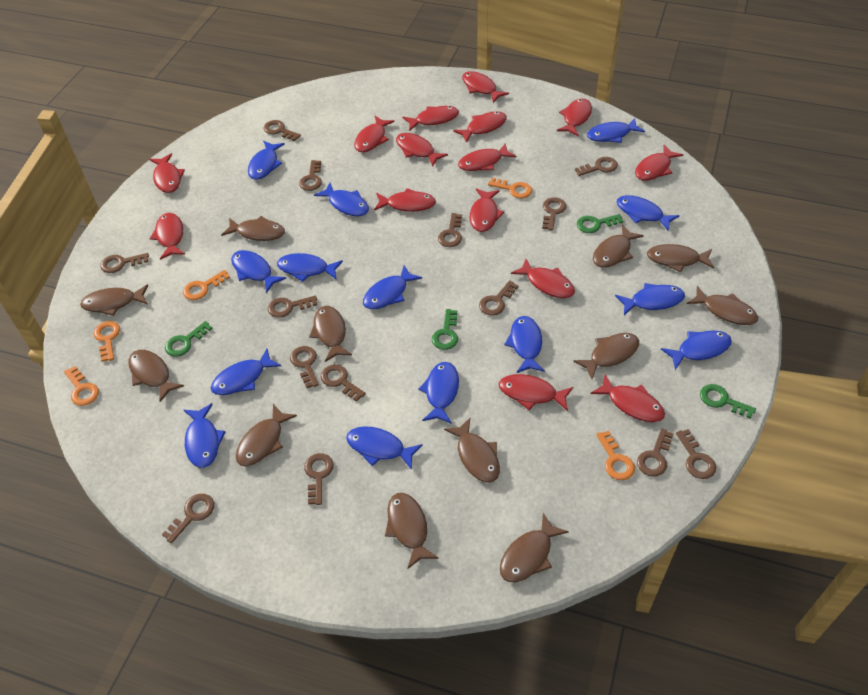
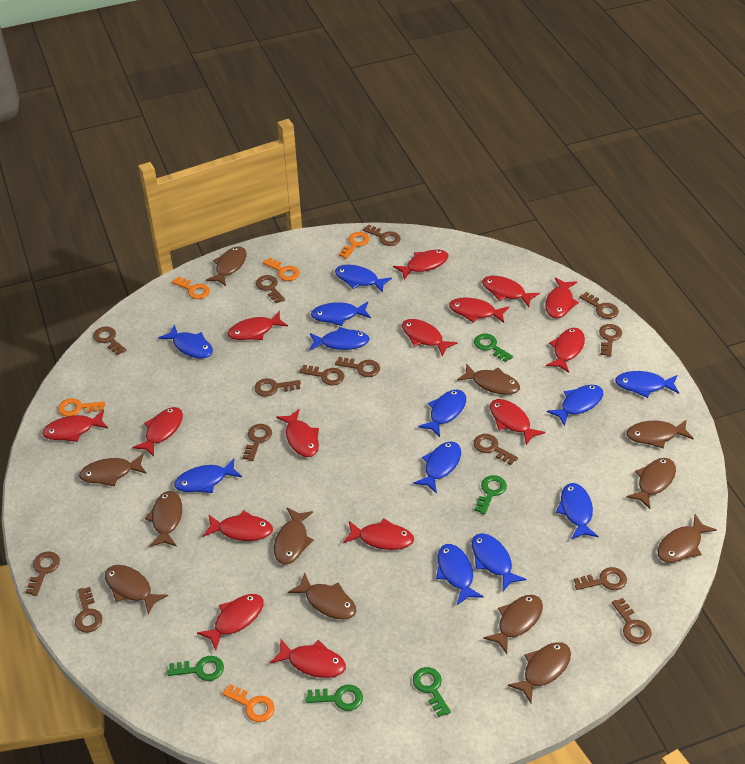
blue fish: [184,403,225,468] [211,349,281,395] [231,250,286,293] [248,140,285,180] [277,253,343,282] [314,183,369,216] [346,426,423,470] [363,266,422,309] [418,362,459,424] [504,316,545,373] [587,118,645,143] [615,283,685,315] [617,195,680,231] [661,330,732,370] = 14 -> [159,324,213,359] [174,458,242,493] [310,327,370,350] [311,301,371,326] [335,265,392,293] [413,441,461,494] [418,389,466,437] [436,544,484,605] [472,533,527,591] [547,385,603,426] [556,483,599,540] [615,371,679,398] = 12
green key: [165,321,212,357] [432,309,458,350] [577,214,623,233] [700,384,756,419] = 4 -> [168,656,224,681] [306,685,363,711] [413,667,451,717] [474,334,513,362] [474,475,507,515] = 5

